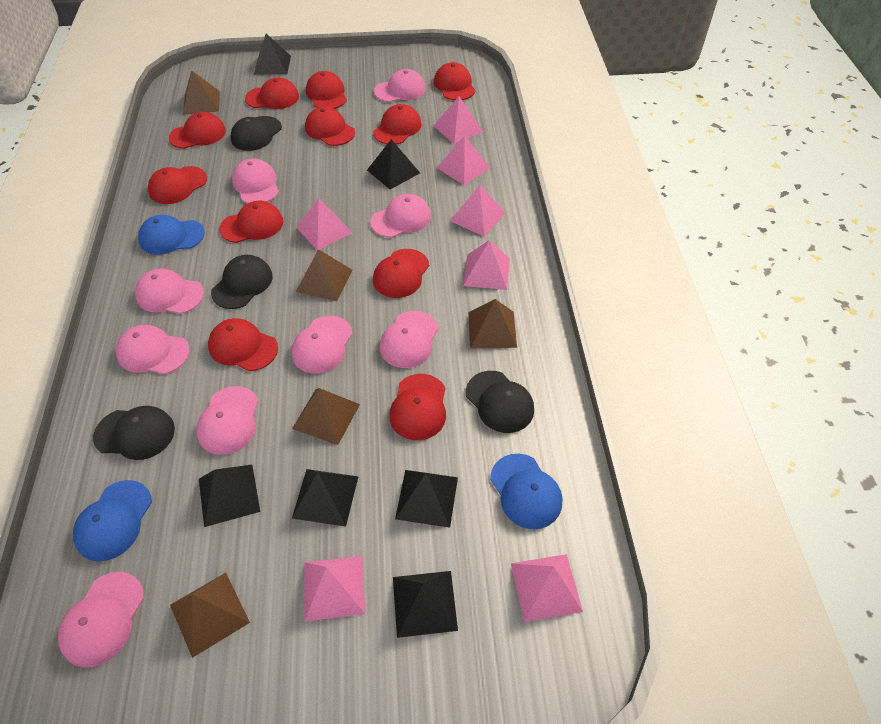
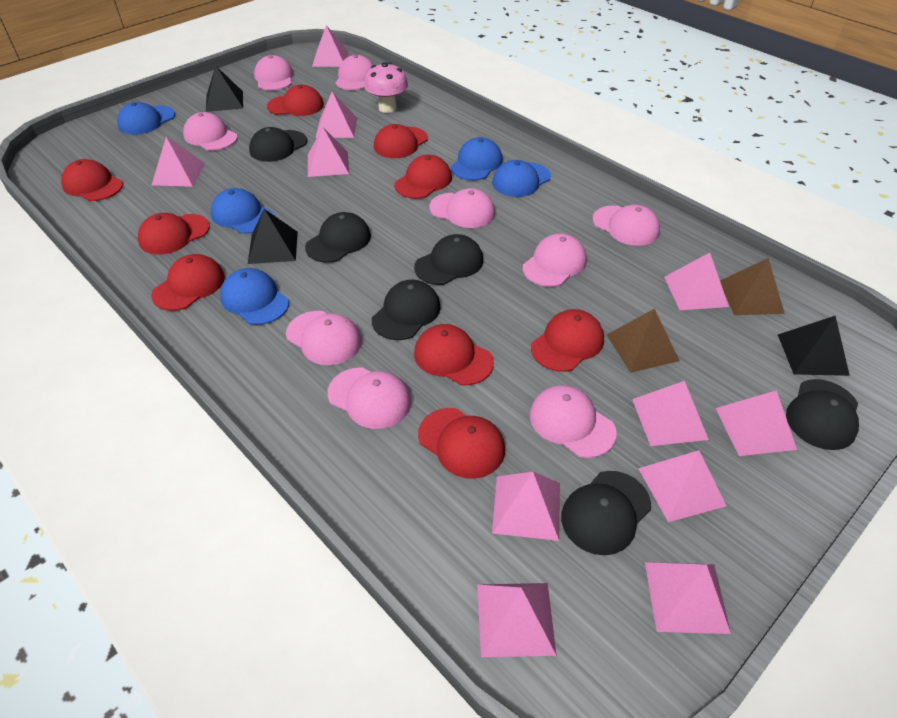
black cap: [93,406,175,460] [211,255,273,309] [230,116,282,151] [466,371,534,433] = 4 -> [249,127,307,162] [305,212,371,263] [372,280,441,340] [414,234,483,285] [561,471,651,555] [786,379,859,450] = 6
black pyramid: [199,465,260,527] [254,34,291,75] [292,469,358,527] [367,139,420,189] [393,571,458,638] [395,470,458,528] = 6 -> [206,66,243,112] [248,209,298,264] [778,316,850,376] = 3
blue cap: [73,480,152,561] [138,215,205,255] [490,454,562,529] = 3 -> [117,102,175,135] [211,188,273,234] [220,268,289,325] [451,137,503,180] [492,160,551,197] = 5
brown pyramid: [170,573,250,658] [183,70,220,115] [292,388,360,445] [296,249,353,301] [468,299,517,348] = 5 -> [607,308,680,373] [720,258,785,315] = 2
pink mushroom: none = 0 -> [364,62,408,113] = 1
pink pyramid: [296,198,352,251] [304,556,365,621] [434,96,484,144] [437,135,490,185] [450,185,505,237] [463,240,510,290] [511,554,583,622] = 7 -> [152,137,205,187] [308,127,349,177] [312,25,349,67] [316,92,357,138] [477,583,557,657] [492,472,560,541] [632,381,709,446] [638,450,727,522] [645,562,731,634] [664,253,729,310] [716,390,797,456] = 11
red cap: [148,166,207,204] [168,112,226,149] [208,318,278,372] [219,201,283,243] [245,77,299,109] [305,107,355,146] [306,71,347,109] [373,104,422,145] [373,249,429,298] [389,374,446,440] [434,62,475,100] = 11 -> [61,159,123,201] [138,213,210,255] [151,254,225,311] [267,85,324,116] [374,124,428,158] [394,154,452,199] [414,324,494,385] [418,408,505,479] [531,309,604,372] = 9

